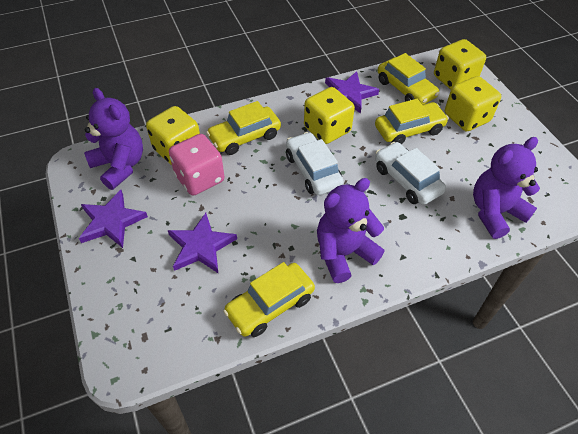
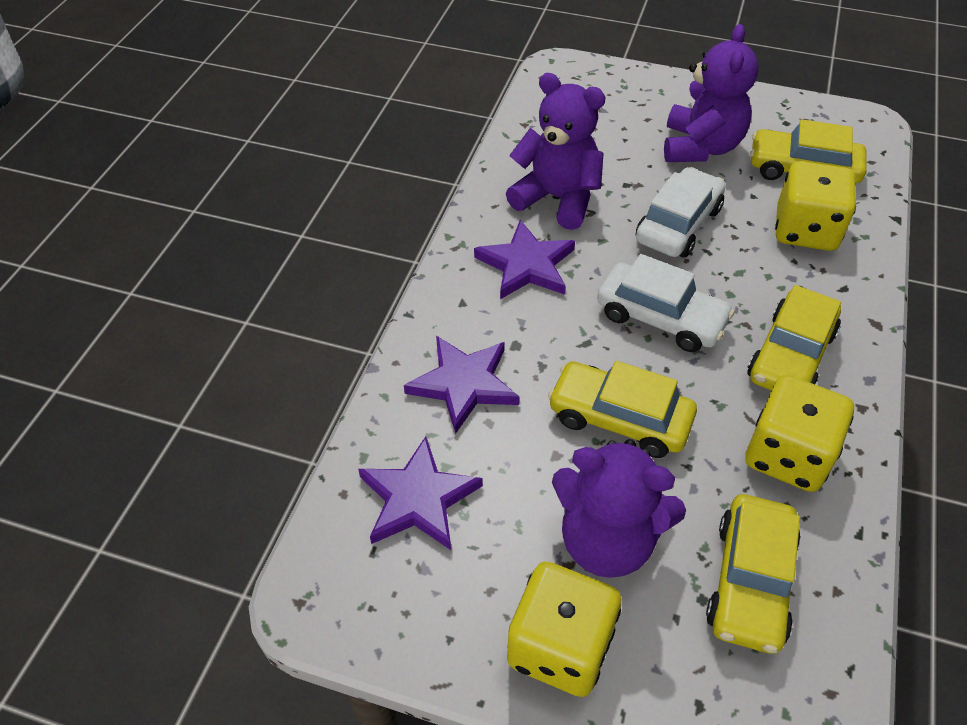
pink dice: [169,134,225,196] = 1 -> none = 0
yellow dice: [146,106,200,165] [304,87,355,144] [434,39,486,90] [445,76,501,131] = 4 -> [507,561,621,697] [745,375,854,492] [775,161,856,251] = 3

